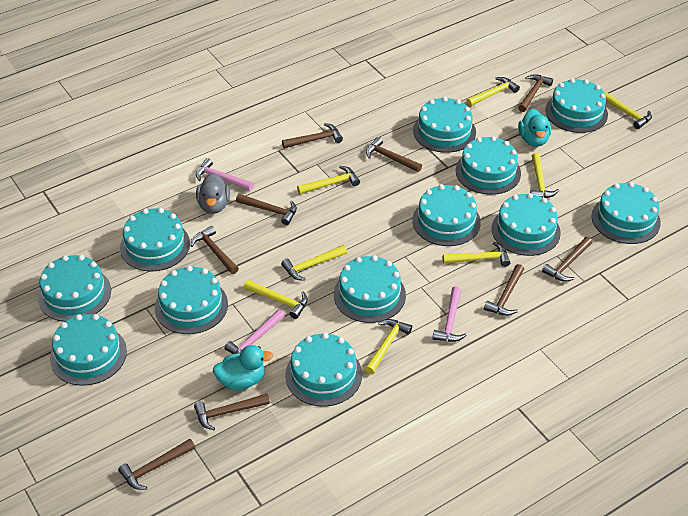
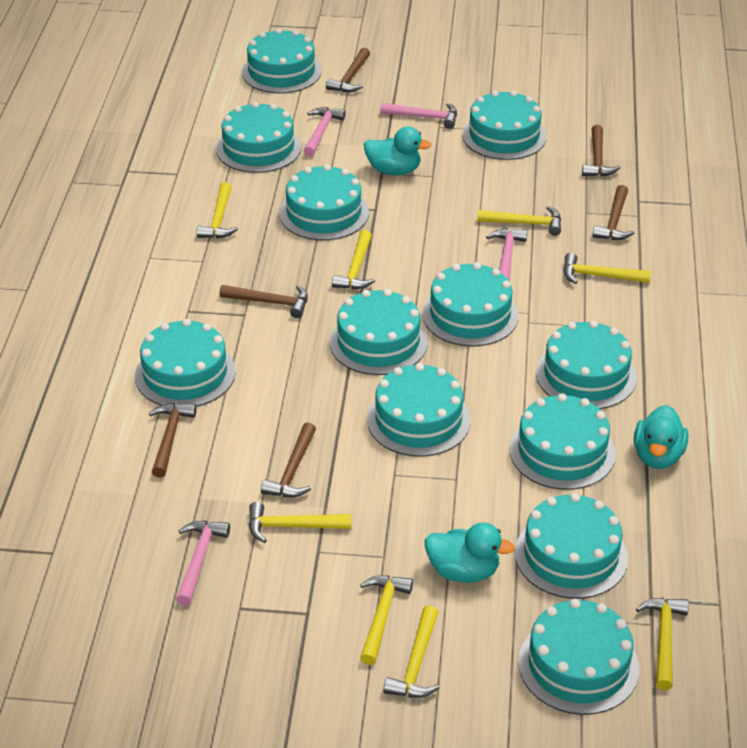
brown hammer: [118,439,195,490] [191,226,239,274] [194,394,270,430] [236,194,297,225] [282,123,343,148] [366,137,422,172] [484,264,524,316] [518,74,553,112] [542,237,593,282] = 9 -> [149,403,197,478] [219,285,308,318] [261,422,316,497] [326,48,370,92] [582,125,621,176] [592,185,634,240] = 6
grey duck: [196,173,230,214] = 1 -> none = 0
pink hammer: [196,158,254,191] [224,310,285,354] [432,286,467,342] = 3 -> [176,521,230,606] [304,107,346,157] [380,103,457,129] [486,228,527,282] = 4
turquoise duck: [213,345,273,390] [518,109,551,147] = 2 -> [364,126,431,175] [425,523,515,583] [634,405,688,469] = 3

